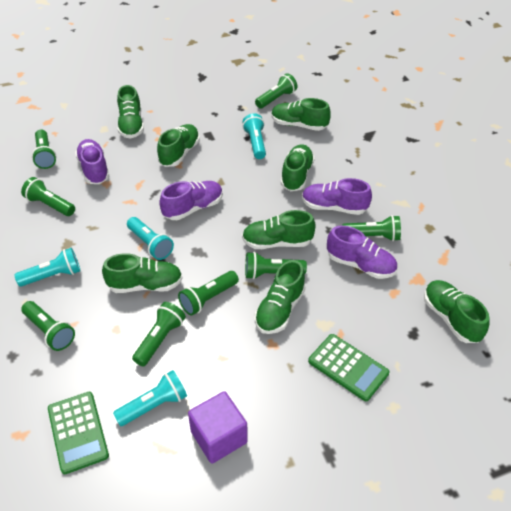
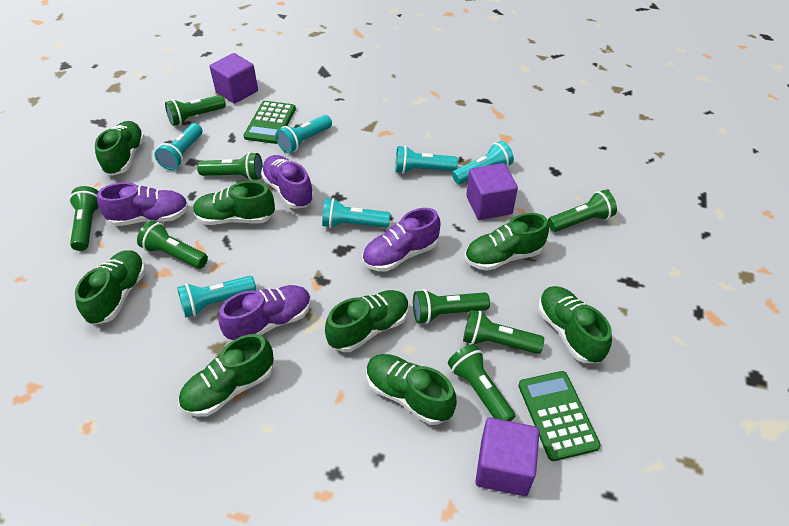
purple cube: [188,391,248,464] = 1 -> [210,53,258,104] [466,163,518,220] [475,417,540,496] = 3
turquoise flashlight: [14,248,81,287] [113,370,187,426] [127,217,174,260] [242,113,266,159] = 4 -> [155,123,203,170] [177,276,256,318] [276,115,332,153] [322,198,390,228] [395,145,458,174] [452,141,514,184] = 6

